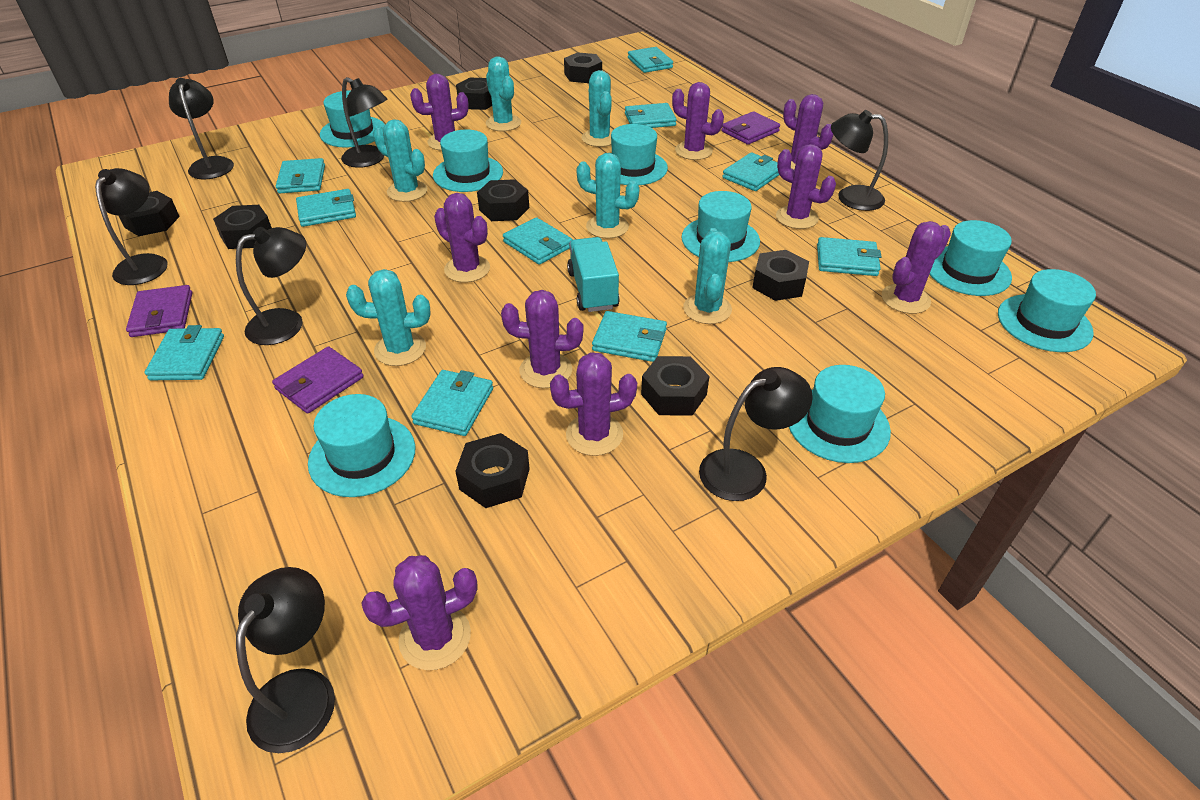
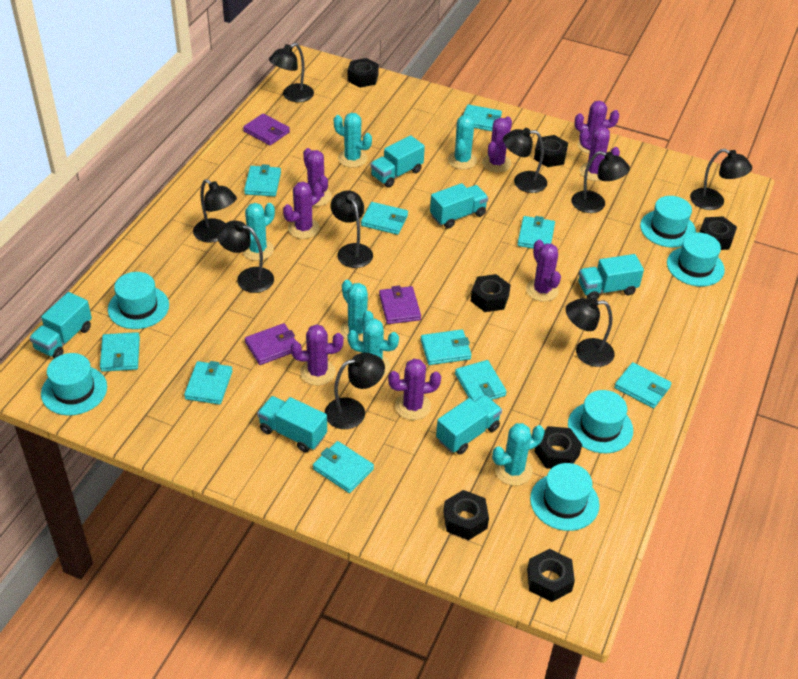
black lamp: [95,168,168,285] [169,78,234,180] [236,227,306,345] [236,567,335,753] [341,77,387,168] [699,367,813,501] [831,110,888,211] = 7 -> [193,179,237,243] [217,220,274,293] [269,43,314,102] [325,353,385,429] [331,190,373,268] [503,128,547,193] [566,298,615,367] [571,151,630,213] [690,149,752,210] = 9
black nut: [118,191,180,236] [213,205,272,249] [455,433,530,508] [456,78,492,110] [477,179,529,221] [564,52,602,83] [641,356,709,416] [752,250,809,301] = 8 -> [347,58,379,88] [443,490,489,540] [471,274,511,312] [527,549,575,602] [534,135,568,167] [535,426,582,469] [699,216,737,250] = 7
purple cactus: [361,555,478,670] [410,74,469,151] [434,193,490,283] [501,290,583,388] [550,352,637,456] [672,82,724,160] [776,144,836,229] [783,94,833,170] [882,221,951,314] = 9 -> [283,182,322,239] [291,324,343,385] [303,148,332,206] [388,359,441,420] [482,117,512,172] [526,240,561,302] [575,101,619,154] [579,126,620,181] = 8
turquoise hat: [308,394,416,497] [320,90,385,148] [433,130,503,192] [611,124,668,185] [682,191,760,262] [789,365,891,463] [929,220,1012,296] [998,269,1096,352] = 8 -> [41,353,107,415] [108,272,169,329] [530,463,600,531] [568,390,633,453] [640,196,696,248] [667,233,725,287] = 6
turquoise truck: [567,237,620,312] = 1 -> [29,292,92,359] [257,396,327,453] [370,135,425,188] [430,183,488,229] [436,395,502,455] [579,254,644,300] = 6

